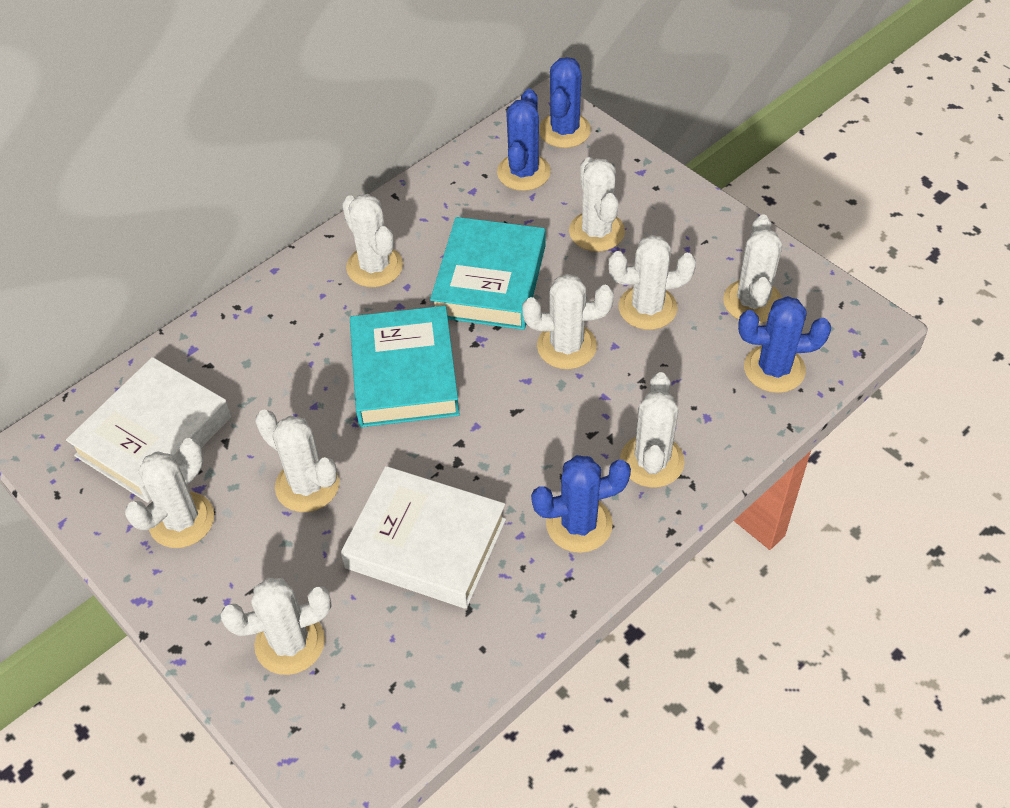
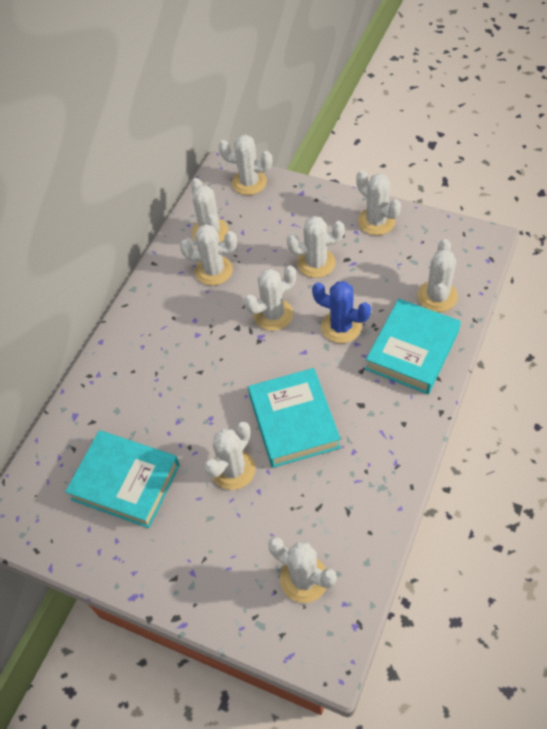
blue cactus: [497,89,551,191] [531,455,631,553] [539,57,591,148] [738,296,831,393] = 4 -> [312,281,371,343] = 1
turquoise book: [350,306,460,427] [430,217,545,330] = 2 -> [65,430,180,528] [248,368,341,468] [365,299,461,394] = 3
white book: [66,357,232,503] [341,466,506,609] = 2 -> none = 0

